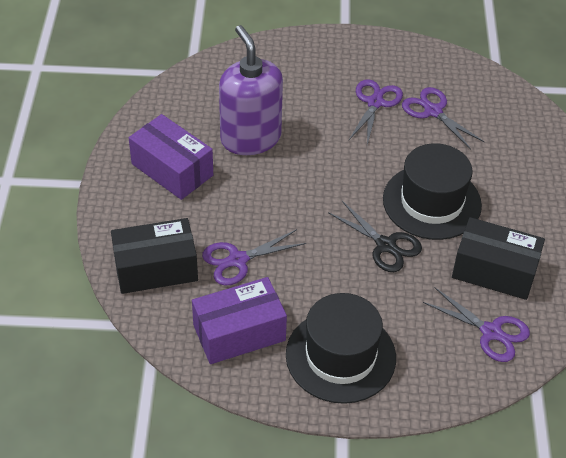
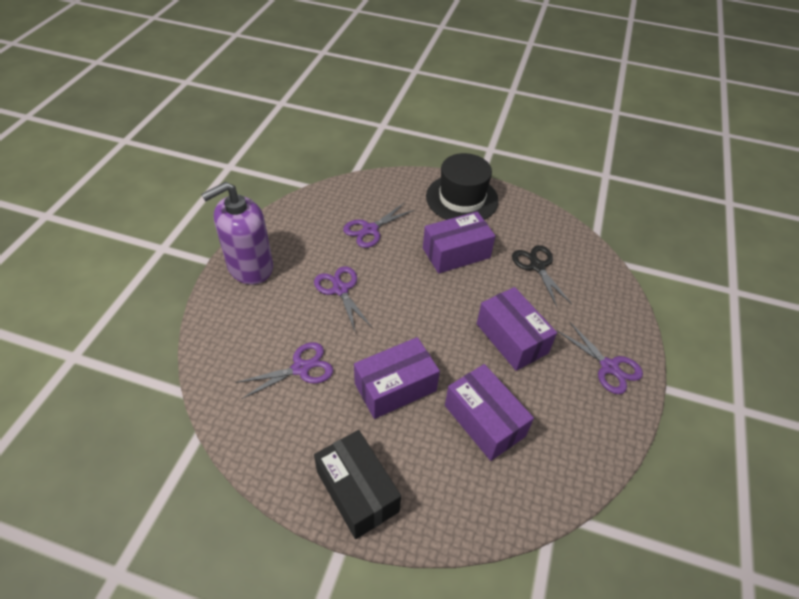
black box: [111,218,198,294] [452,217,545,300] = 2 -> [314,430,401,539] = 1
black hat: [286,293,396,404] [383,143,482,240] = 2 -> [426,153,499,220] = 1
purple box: [129,114,213,200] [192,277,287,364] = 2 -> [354,337,440,419] [423,211,495,274] [445,364,534,461] [477,287,557,371] = 4

